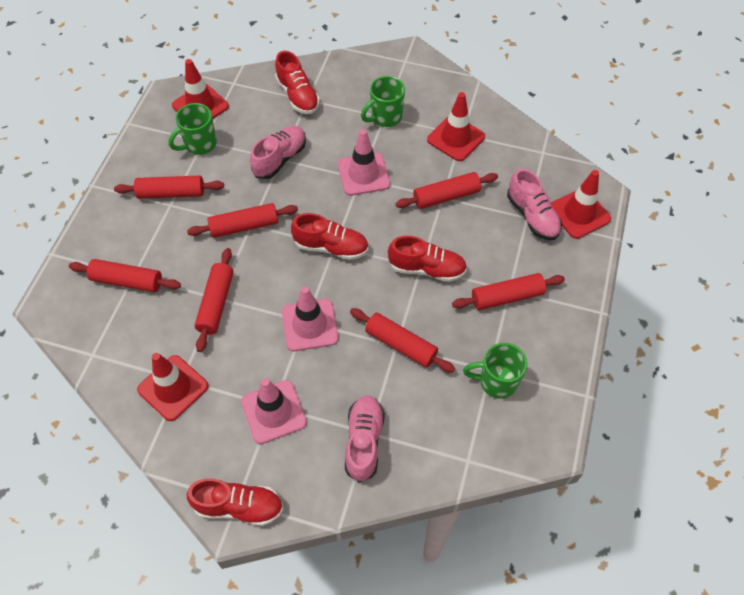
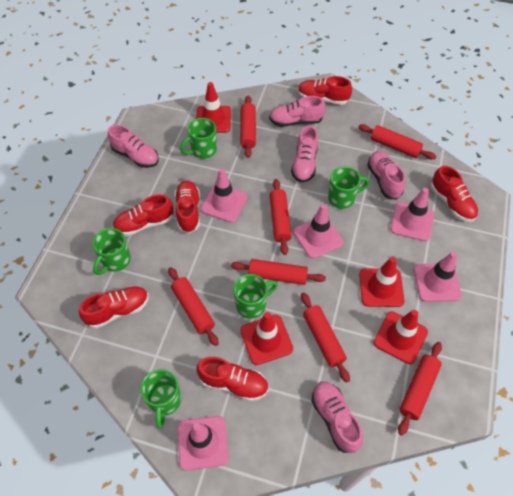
green mug: [168,103,217,155] [361,76,405,127] [463,343,528,399] = 3 -> [92,228,131,275] [140,369,181,428] [180,118,217,159] [233,274,278,319] [328,166,369,209] = 5
pink shoe: [250,126,306,179] [345,395,385,482] [507,169,562,240] = 3 -> [108,125,159,168] [269,96,326,127] [291,125,318,183] [312,382,363,453] [367,151,405,200] = 5
pink traffic cone: [241,378,307,444] [282,287,339,351] [338,129,390,196] = 3 -> [178,416,229,471] [201,168,248,223] [293,204,344,259] [390,188,434,241] [414,252,462,302] = 5
red shoe: [187,478,283,526] [275,51,320,114] [291,213,369,260] [388,236,467,282] = 4 -> [79,286,149,329] [113,194,173,236] [175,180,200,233] [196,357,268,401] [298,76,352,105] [431,166,478,222] = 6

